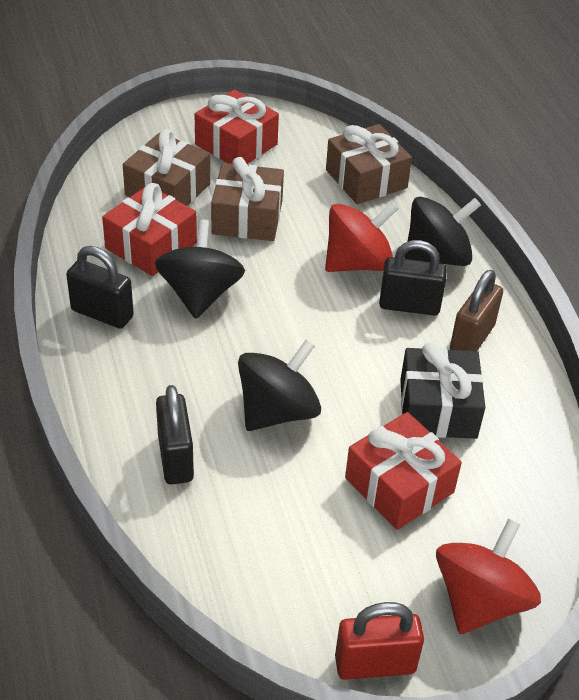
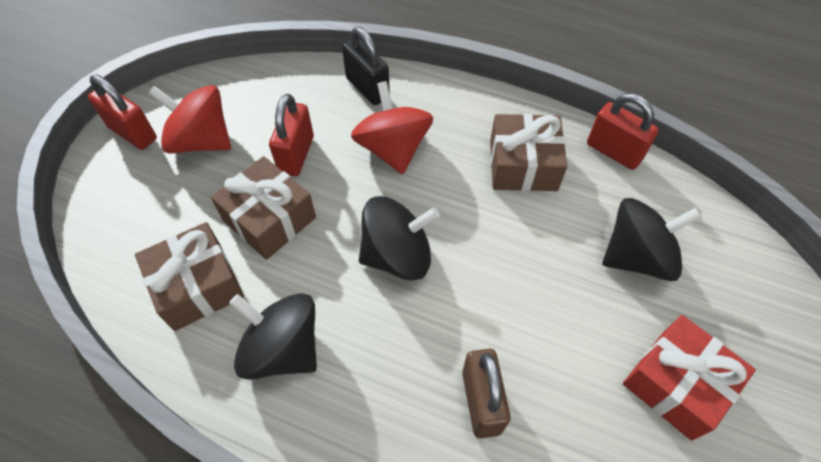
black gift: [400,343,486,439] = 1 -> none = 0
black padlock: [66,246,134,329] [156,385,194,484] [379,240,447,315] = 3 -> [342,27,390,105] = 1
red gift: [102,183,197,276] [194,90,279,164] [345,412,462,530] = 3 -> [623,315,756,441] = 1
red padlock: [335,602,424,680] = 1 -> [88,75,157,150] [269,94,314,176] [587,94,659,170] = 3

